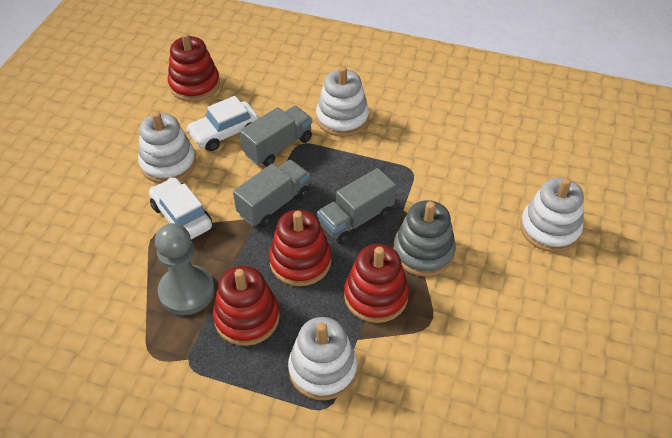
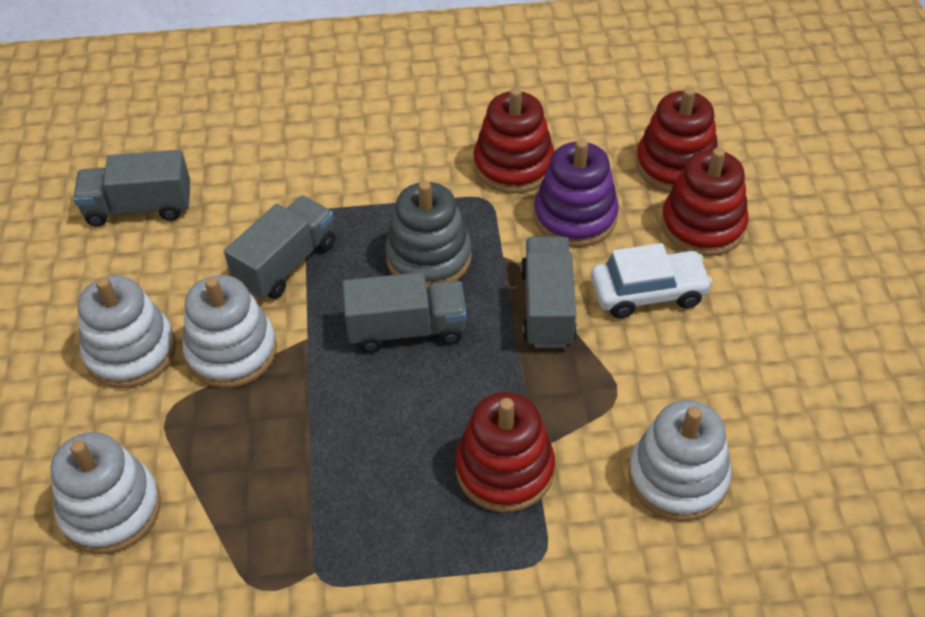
grey pawn: [155,223,214,315] = 1 -> none = 0
grey truck: [233,160,310,227] [240,106,312,167] [317,168,396,244] = 3 -> [73,150,190,227] [224,196,335,300] [342,272,467,353] [521,236,577,348] = 4
purple stacking toy: none = 0 -> [534,139,619,247] = 1
white car: [149,177,212,240] [186,96,259,151] = 2 -> [591,243,713,319] = 1

